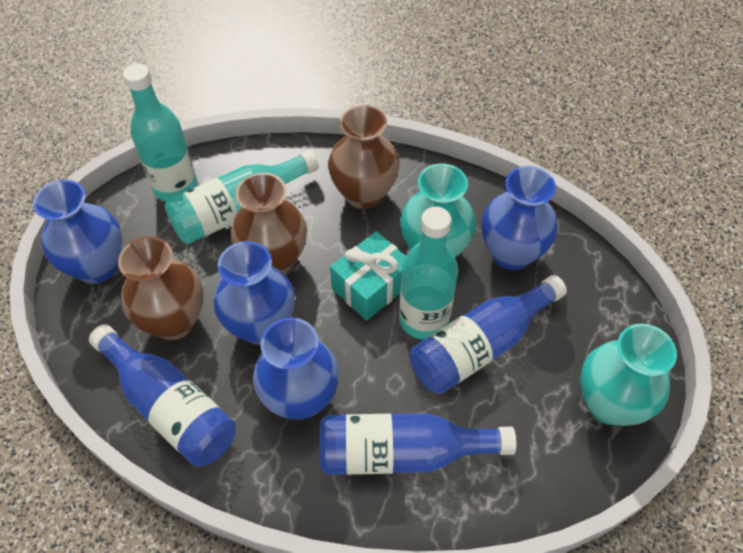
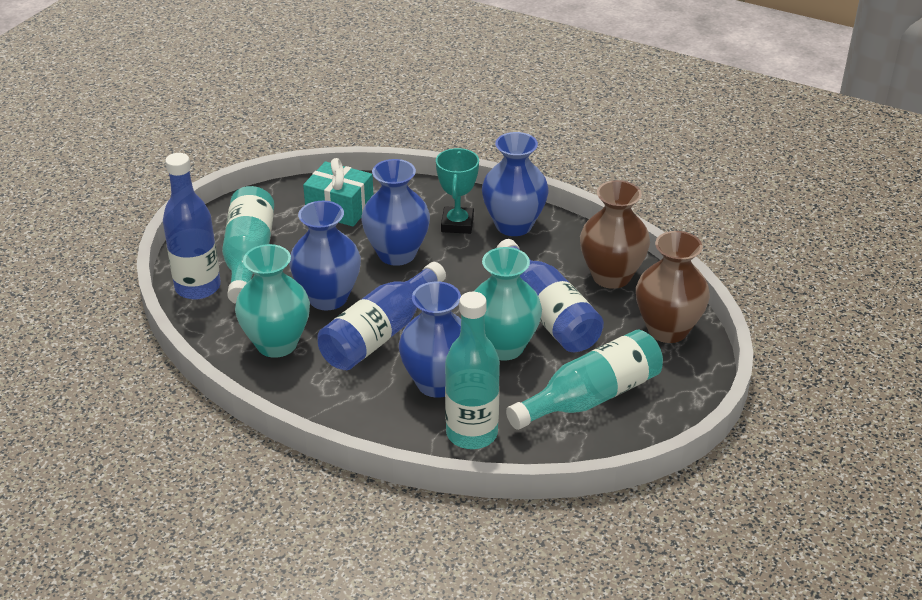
brown vase: [118,236,204,340] [231,173,307,274] [328,105,400,209] = 3 -> [580,180,650,289] [636,231,710,343] = 2
turquoise trophy: none = 0 -> [436,148,479,234] = 1

